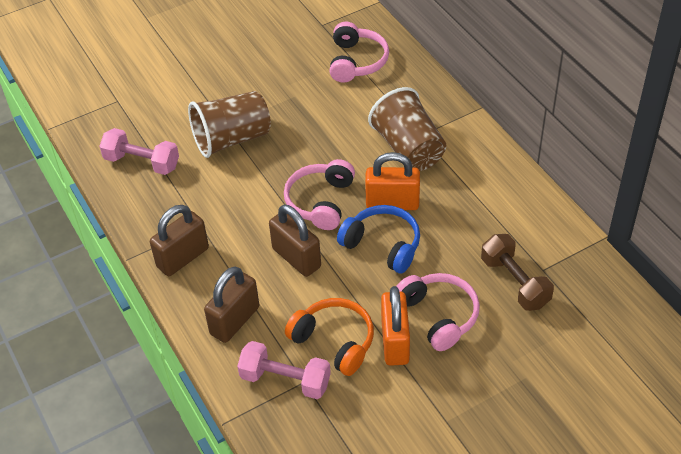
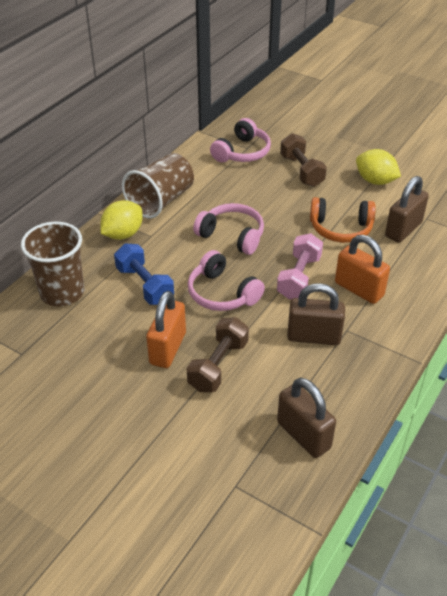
blue dumbbell: none = 0 -> [114,243,174,305] = 1
blue headphones: [337,205,420,273] = 1 -> none = 0
brown dumbbell: [481,234,554,311] = 1 -> [187,317,249,392] [280,133,327,187] = 2
pink dumbbell: [99,128,179,175] [237,341,331,399] = 2 -> [277,233,323,300] = 1
yellow lemon: none = 0 -> [101,200,143,240] [356,149,401,185] = 2

